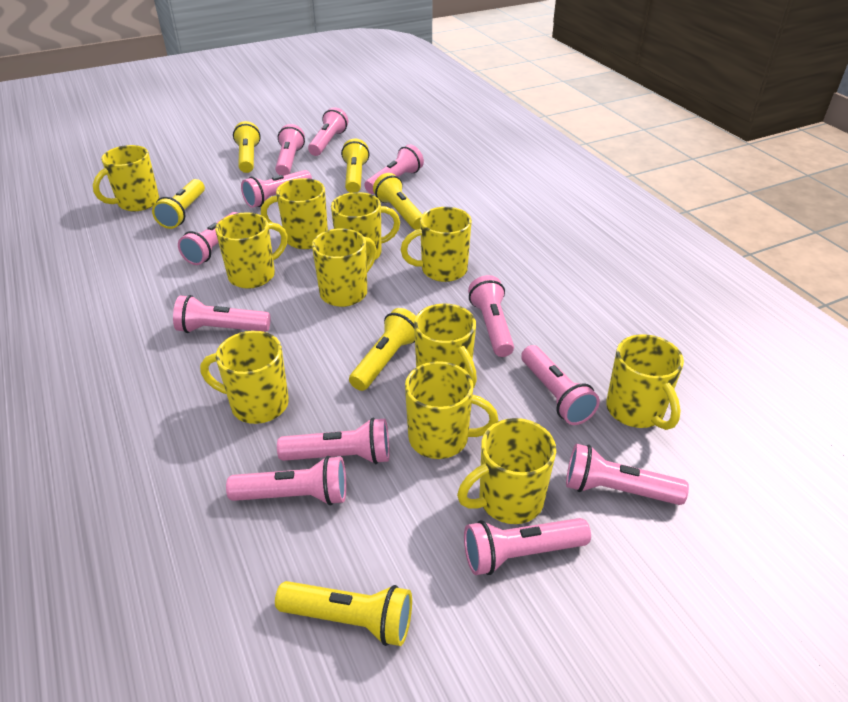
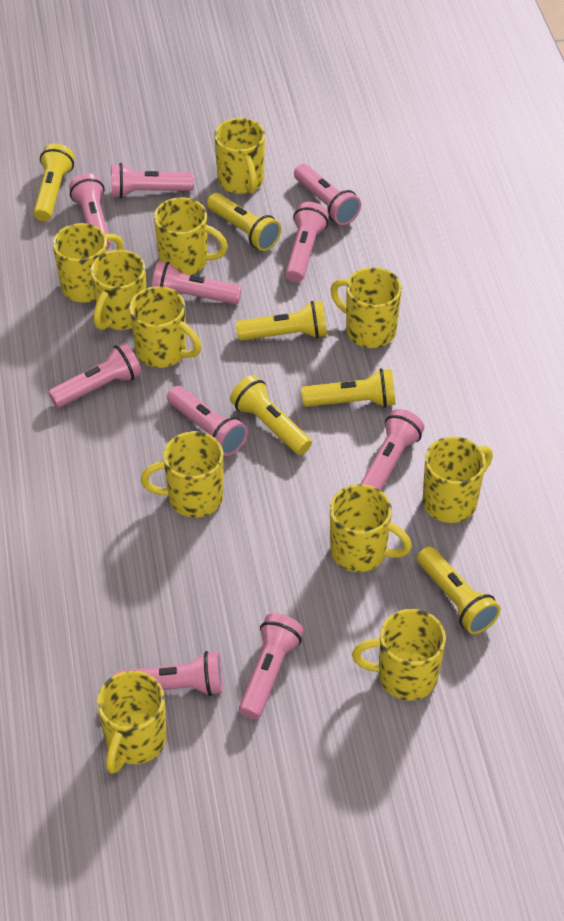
pink flashlight: [173,295,271,333] [178,212,238,265] [226,456,346,505] [241,170,312,208] [275,124,305,176] [277,418,390,464] [308,107,348,156] [364,144,424,194] [464,518,591,575] [468,275,514,357] [521,345,600,425] [566,444,689,505] = 12 -> [48,342,142,408] [69,173,111,249] [111,163,194,198] [115,651,223,696] [152,261,242,304] [167,386,248,456] [239,613,304,720] [285,202,329,282] [294,164,361,225] [360,409,424,491] = 10

